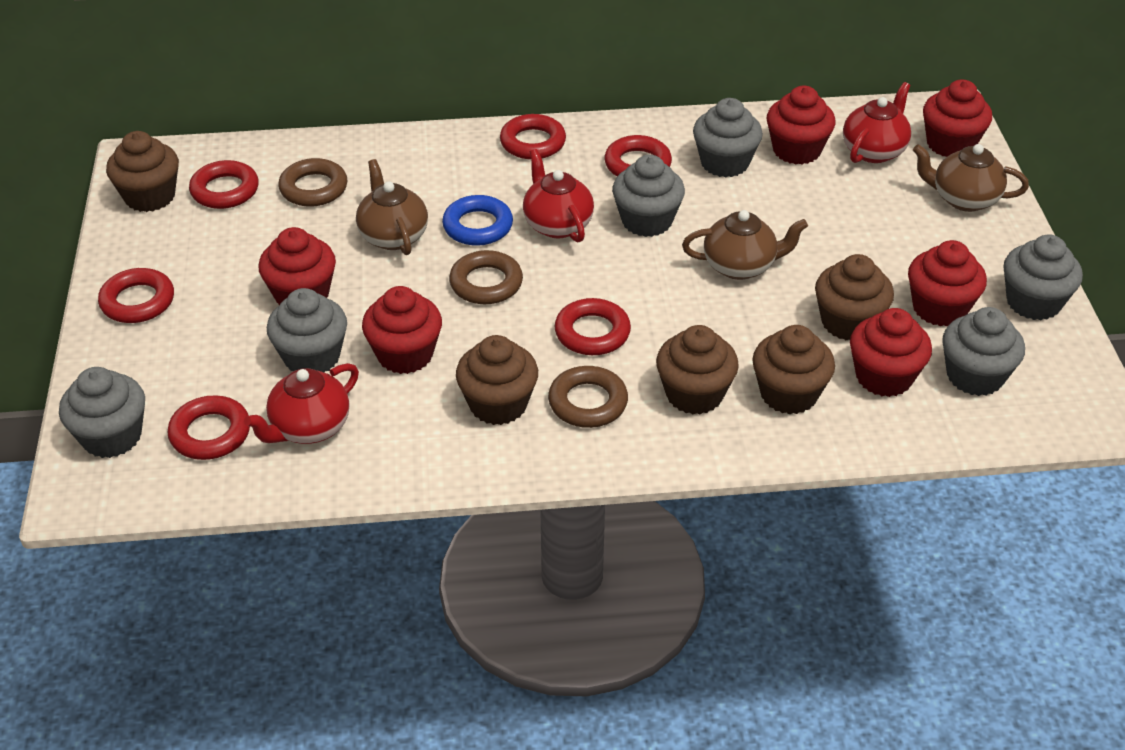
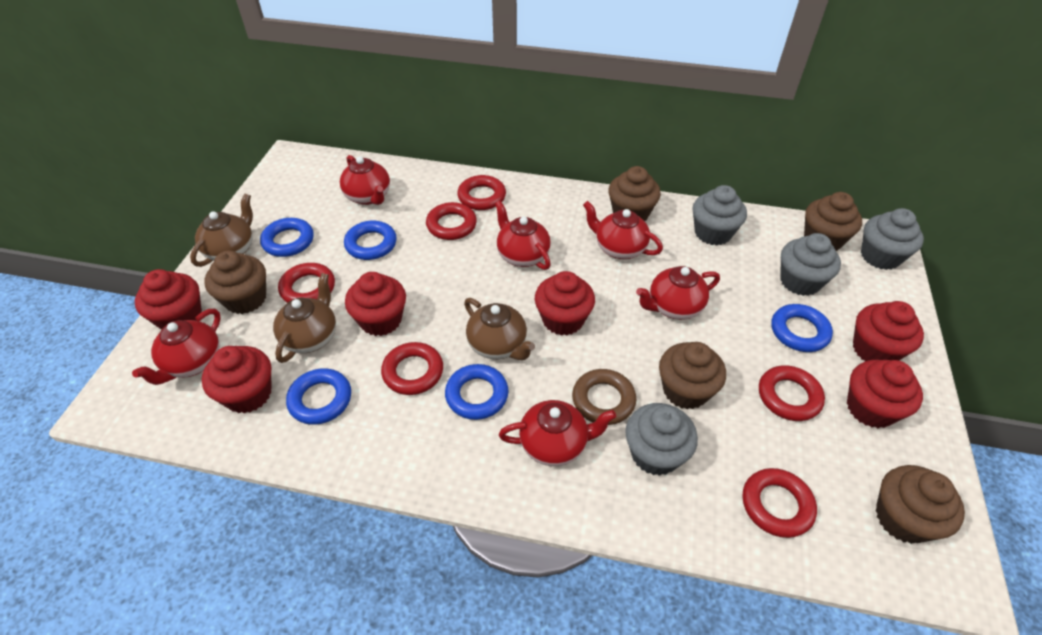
blue ring: [442,195,513,246] = 1 -> [260,218,314,257] [286,368,351,425] [344,221,397,260] [445,364,509,420] [771,304,833,352] = 5
brown ring: [278,158,347,207] [449,250,523,304] [548,366,628,428] = 3 -> [572,369,636,425] = 1
grey cupcake: [59,367,145,458] [267,288,347,372] [612,155,685,237] [693,98,763,177] [942,307,1025,396] [1004,234,1083,320] = 6 -> [625,403,698,476] [692,185,747,246] [780,233,841,296] [861,208,924,270] = 4
red teapot: [244,363,359,444] [523,149,594,242] [843,82,911,163] = 3 -> [132,309,221,385] [340,155,390,205] [495,201,551,270] [499,400,616,466] [583,201,663,259] [636,266,720,320] = 6

